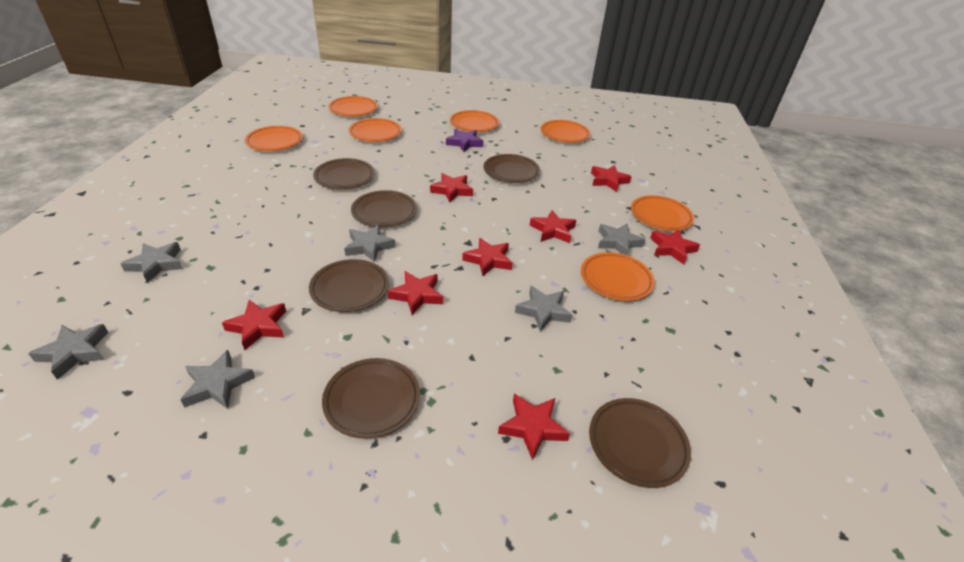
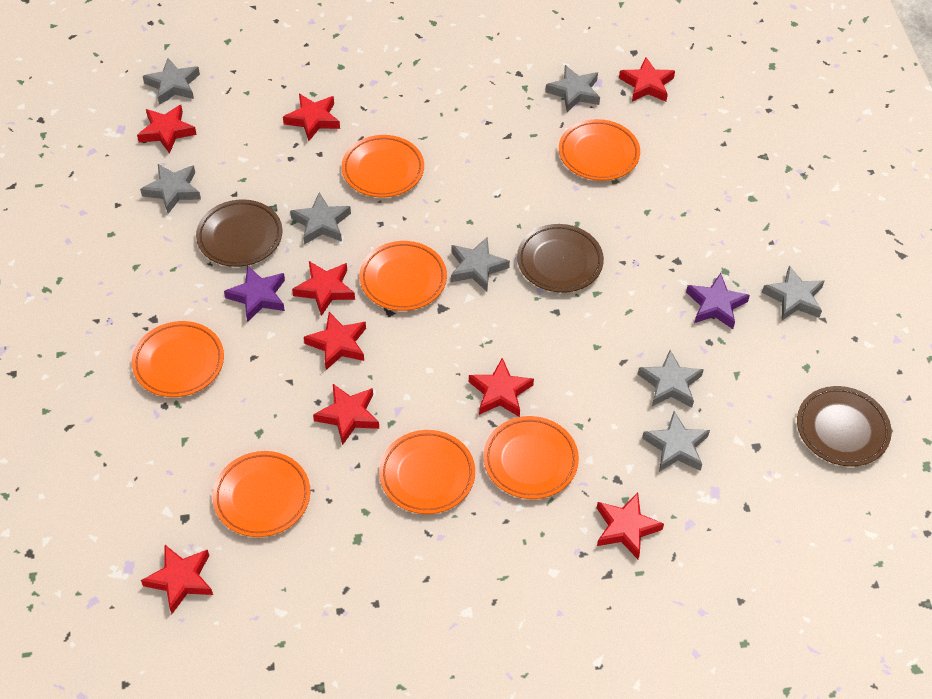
brown plate: [309,259,389,312] [313,158,375,189] [322,358,420,439] [351,190,417,227] [484,154,540,183] [589,398,691,488] = 6 -> [196,199,282,267] [517,224,604,293] [797,386,892,466] = 3
grey star: [28,324,108,380] [120,242,183,283] [180,350,255,409] [344,225,396,263] [515,286,572,332] [598,224,646,255] = 6 -> [140,164,201,214] [143,58,200,105] [290,193,351,245] [451,237,510,292] [545,65,600,112] [638,350,704,408] [642,411,710,472] [762,266,824,320] = 8
purple star: [446,129,483,152] = 1 -> [224,265,285,322] [686,273,750,329] = 2
red star: [222,300,286,350] [388,271,443,315] [430,173,473,202] [462,238,513,276] [498,394,570,461] [530,210,576,243] [591,165,632,192] [650,229,700,264] = 8 -> [137,105,197,154] [141,545,213,614] [283,94,340,141] [292,261,355,316] [304,312,366,370] [313,384,379,445] [469,358,534,417] [597,493,664,559] [619,57,675,102] = 9

